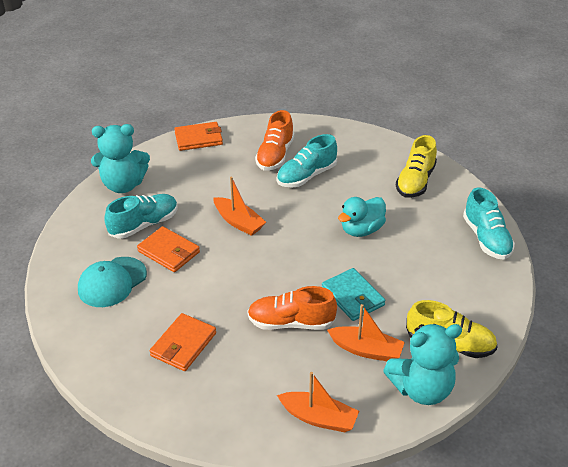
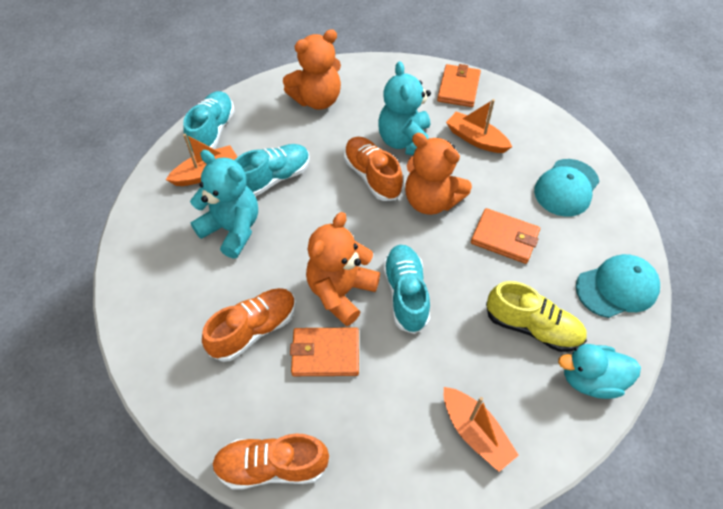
orange shoe: [247,286,337,330] [255,110,294,171] = 2 -> [202,288,296,362] [212,433,329,489] [344,137,403,201] = 3
orange teddy bear: none = 0 -> [283,29,341,110] [306,212,380,326] [405,133,472,215] = 3
turquoise cap: [78,257,147,307] = 1 -> [534,159,600,217] [576,254,660,318] = 2
turquoise wallet: [322,268,385,321] = 1 -> none = 0
yellow shoe: [396,135,437,198] [406,300,498,358] = 2 -> [486,281,587,352] = 1

